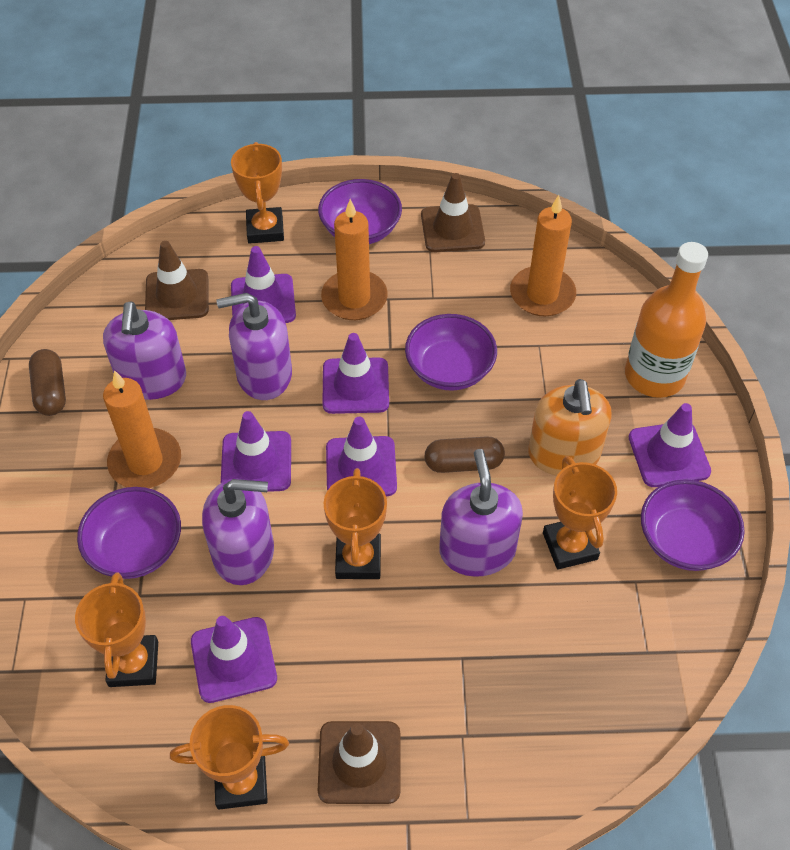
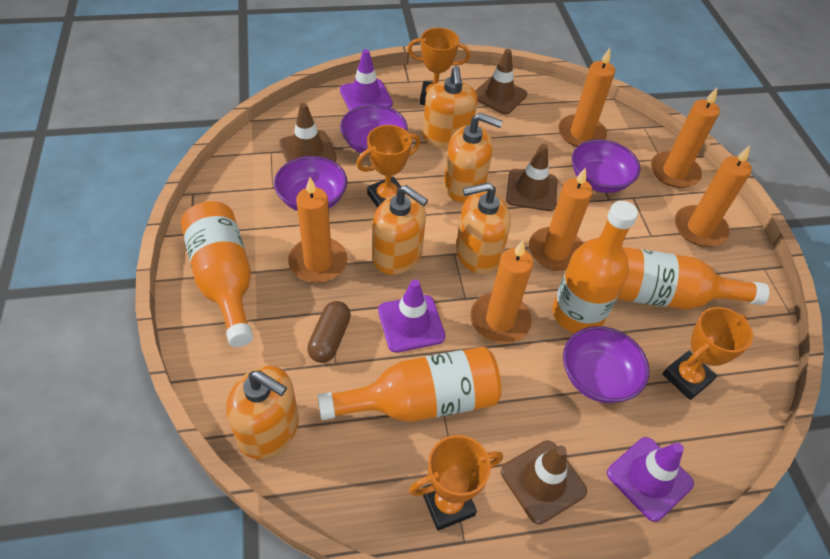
brown capsule: [29,349,66,416] [425,436,505,473] = 2 -> [307,301,351,363] = 1
brown traffic cone: [145,241,209,320] [318,721,400,804] [421,173,485,252] = 3 -> [279,103,336,162] [475,49,527,115] [501,440,587,524] [506,144,558,211] = 4
orange bottle: [625,242,708,398] = 1 -> [181,201,253,347] [318,347,501,422] [553,201,638,333] [617,247,769,309] = 4
orange candle: [103,370,181,488] [321,199,388,320] [510,195,576,317] = 3 -> [288,177,347,283] [470,241,533,344] [529,167,593,271] [558,48,615,147] [651,88,720,188] [675,146,752,247] = 6
orange soap dispenser: [529,379,612,476] = 1 -> [226,366,299,459] [372,185,428,275] [423,66,477,149] [444,113,503,203] [456,182,511,274] = 5
orange trophy: [75,572,158,687] [170,705,289,810] [231,142,284,244] [324,468,387,579] [543,456,617,569] = 5 -> [356,125,421,208] [407,28,470,105] [409,435,503,530] [662,307,753,400] = 4
purple soap dispenser: [103,301,186,400] [202,479,274,585] [216,293,292,400] [439,449,523,577] = 4 -> none = 0
purple traffic cone: [191,616,277,703] [221,411,291,492] [231,246,296,323] [323,333,389,414] [326,417,397,496] [629,403,711,487] = 6 -> [340,49,393,111] [378,279,446,353] [607,437,694,522] = 3

